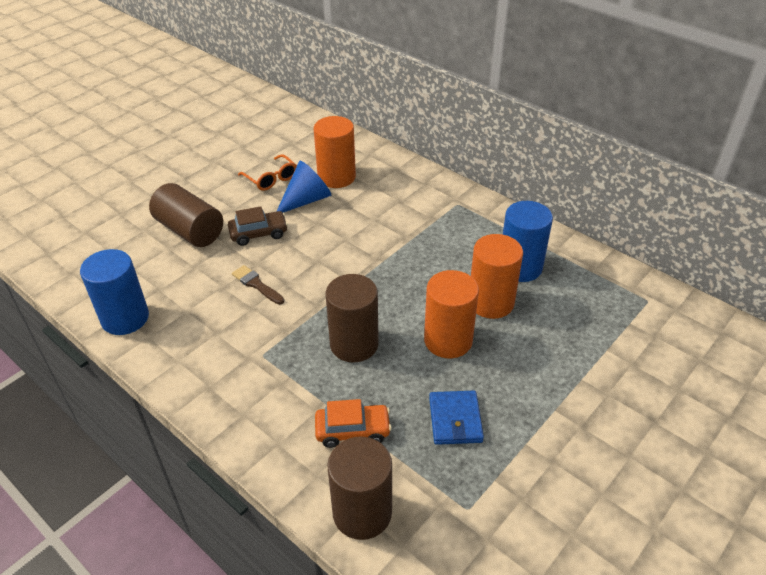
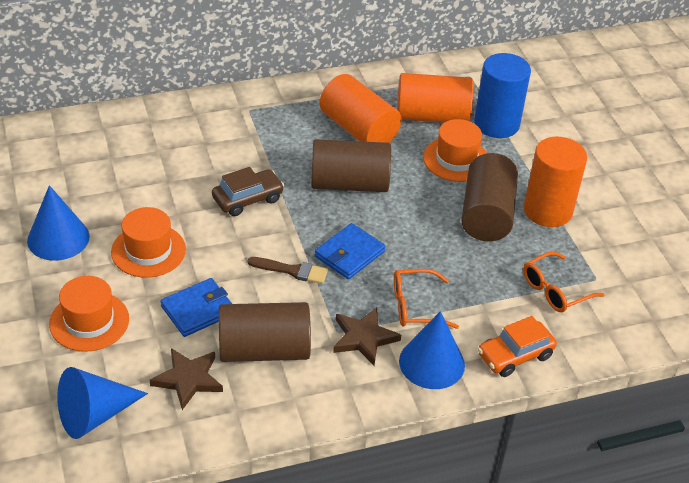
blue cone: [276,160,331,213] = 1 -> [27,185,90,261] [57,367,148,439] [399,311,465,389] = 3
blue cylinder: [80,249,149,335] [503,201,553,282] = 2 -> [474,53,531,138] = 1
blue wallet: [429,391,484,445] = 1 -> [160,278,232,337] [315,223,386,279] = 2
brown star: none = 0 -> [150,348,223,410] [333,307,401,365] = 2
orange glasses: [238,154,297,191] = 1 -> [394,269,459,329] [523,252,605,312] = 2
orange hat: none = 0 -> [49,276,129,352] [111,207,186,278] [423,119,487,182] = 3

